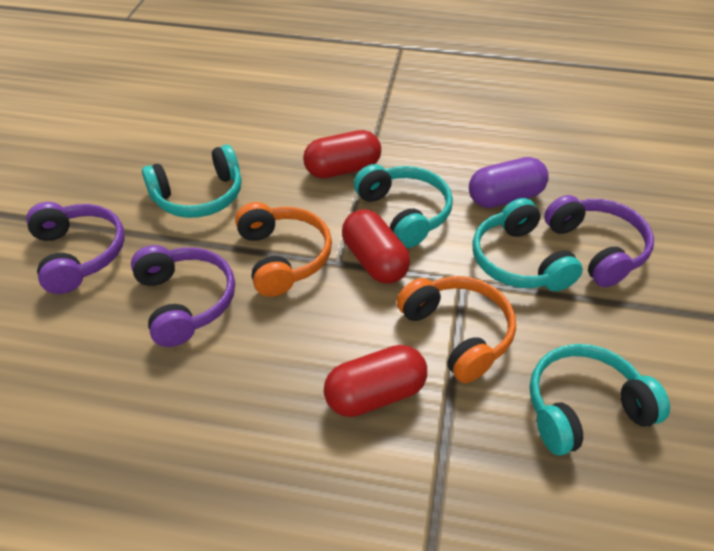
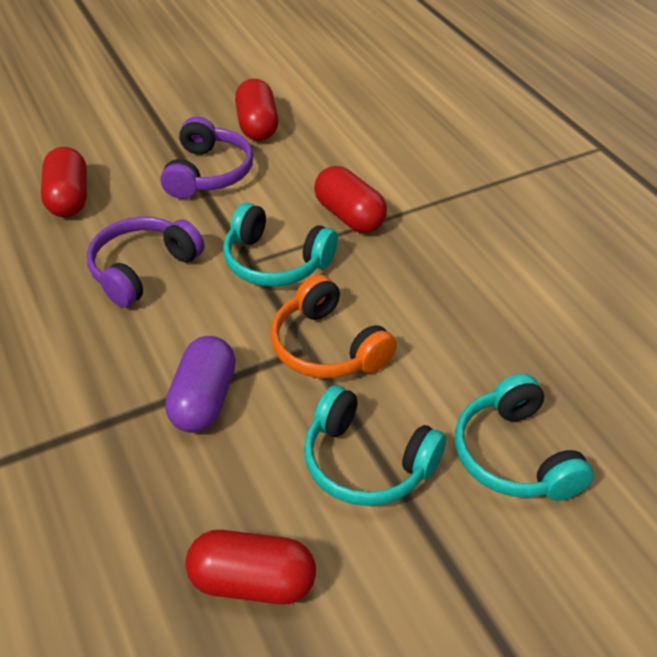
orange headphones: [235,202,332,297] [397,276,516,383] = 2 -> [270,274,397,378] = 1
purple headphones: [26,202,125,294] [131,245,235,347] [544,195,654,287] = 3 -> [87,217,204,308] [160,117,253,199] = 2
red capsule: [303,130,381,178] [324,345,427,417] [342,209,410,284] = 3 -> [41,147,87,217] [185,530,316,604] [235,78,279,141] [314,166,387,233] = 4
turquoise headphones: [142,145,242,218] [354,164,453,248] [472,198,583,291] [530,344,670,456] = 4 -> [223,203,338,287] [304,385,446,506] [455,374,594,501] = 3

